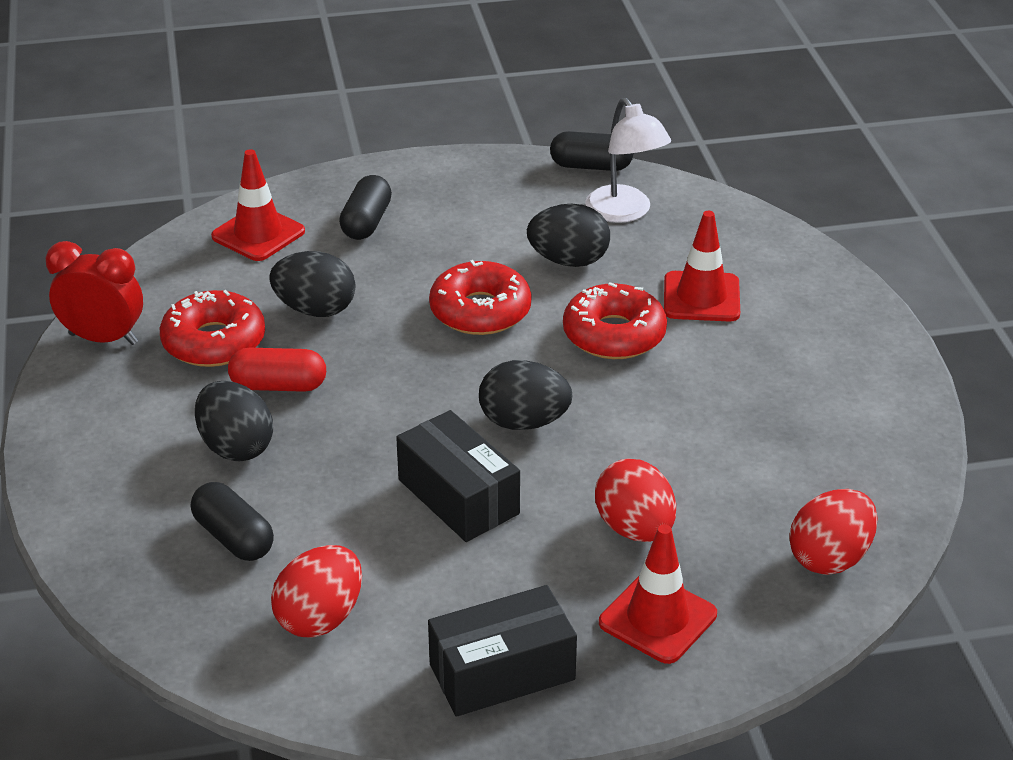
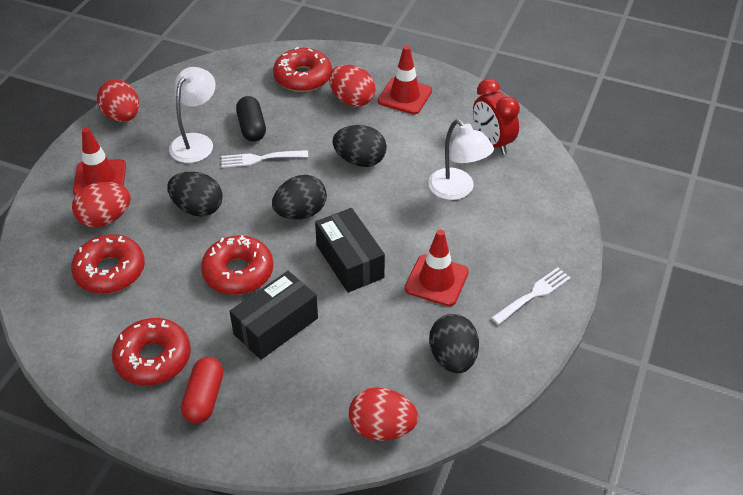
black capsule: [191,482,274,561] [339,175,392,240] [550,131,634,171] = 3 -> [236,96,266,142] = 1
red donut: [160,290,265,367] [429,260,531,335] [563,282,667,359] = 3 -> [71,234,145,294] [112,318,191,385] [201,235,273,295] [273,47,332,92] = 4
red egg: [271,545,362,638] [595,458,676,542] [789,489,878,575] = 3 -> [72,182,131,227] [97,80,139,122] [329,65,376,107] [349,387,418,441] = 4
white fork: none = 0 -> [221,150,308,168] [491,267,571,325] = 2
white lamp: [585,98,671,223] = 1 -> [169,67,216,163] [428,119,494,200] = 2

